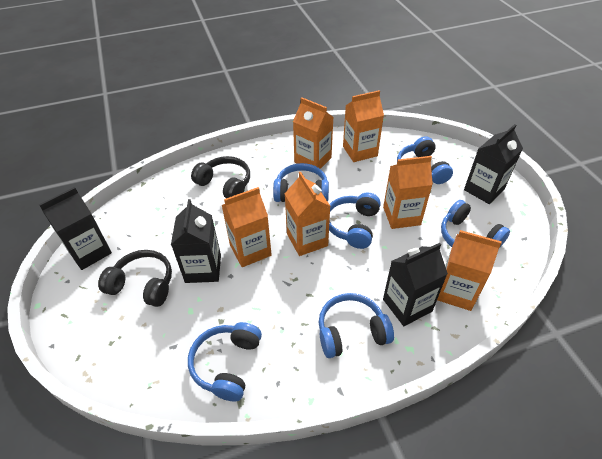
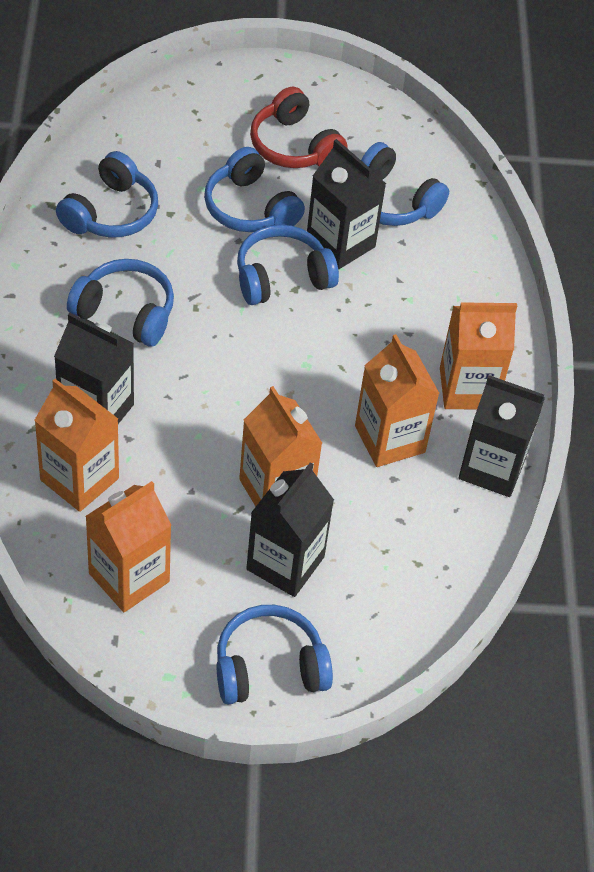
black headphones: [98,250,172,307] [191,156,250,198] = 2 -> none = 0
orange carton: [222,187,272,267] [284,172,330,256] [293,97,333,169] [343,90,384,162] [383,156,433,229] [437,230,502,311] = 6 -> [34,379,119,512] [85,481,171,612] [239,386,322,506] [355,334,440,467] [440,302,517,409] = 5
red headphones: none = 0 -> [250,87,347,168] = 1

